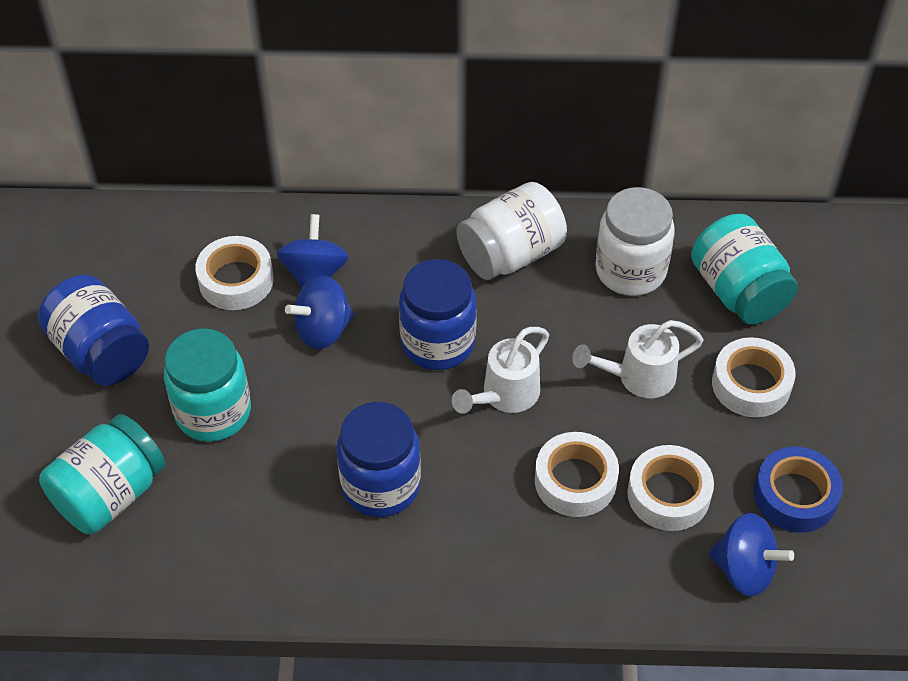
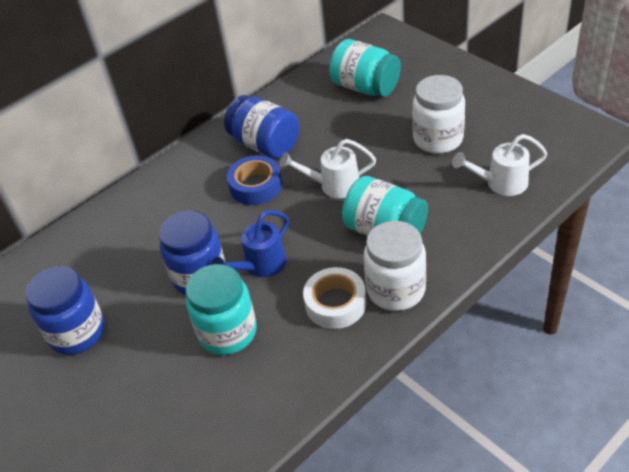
blue spinning top: [277,214,349,288] [285,275,355,349] [709,513,794,597] = 3 -> none = 0
blue watering can: none = 0 -> [211,210,289,277] = 1
white tape: [195,236,274,310] [535,432,619,517] [627,445,714,531] [712,337,796,417] = 4 -> [303,267,366,329] = 1

